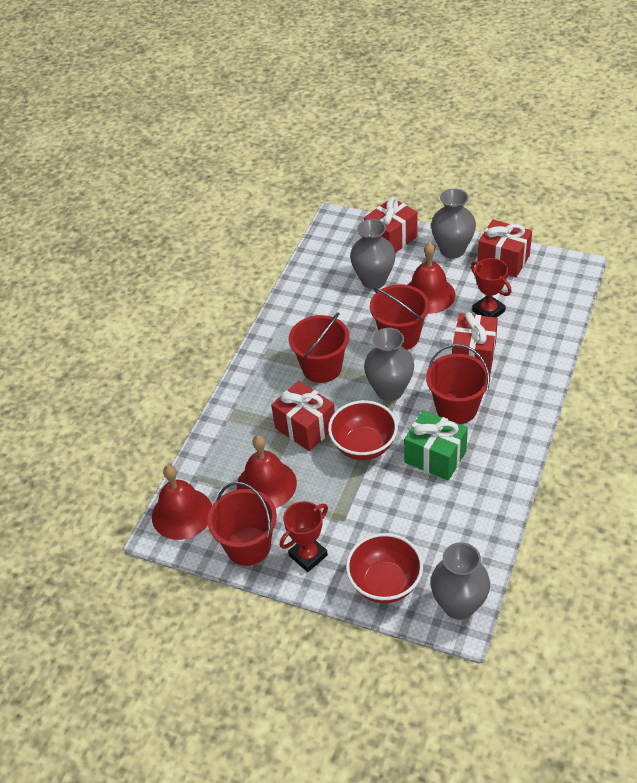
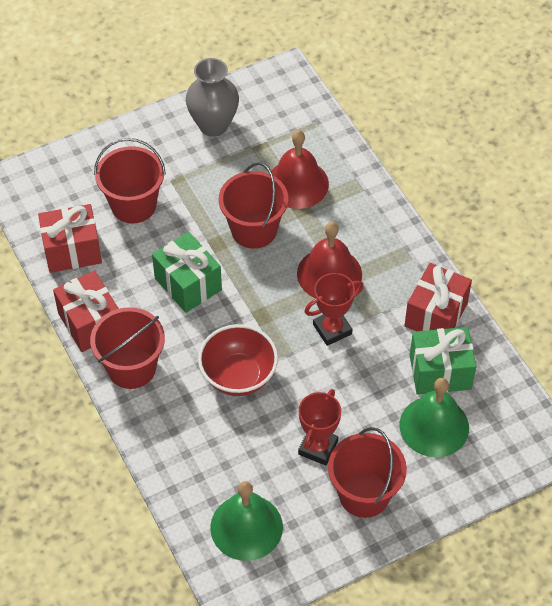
green bell: none = 0 -> [210,481,283,561] [400,378,469,457] = 2
green gift: [404,410,468,481] = 1 -> [152,232,222,313] [410,327,477,395] = 2
grey vase: [350,219,396,289] [364,328,414,401] [431,189,476,259] [431,542,490,620] = 4 -> [186,58,239,137] = 1
red bell: [152,465,212,540] [237,435,297,508] [408,242,455,314] = 3 -> [271,130,329,209] [297,222,362,298] = 2
red bowl: [328,400,398,460] [346,533,423,603] = 2 -> [198,324,278,396] = 1
red gift: [271,381,335,451] [364,197,418,253] [452,312,498,374] [477,219,532,277] = 4 -> [38,204,102,273] [53,271,119,352] [405,263,472,331] = 3

